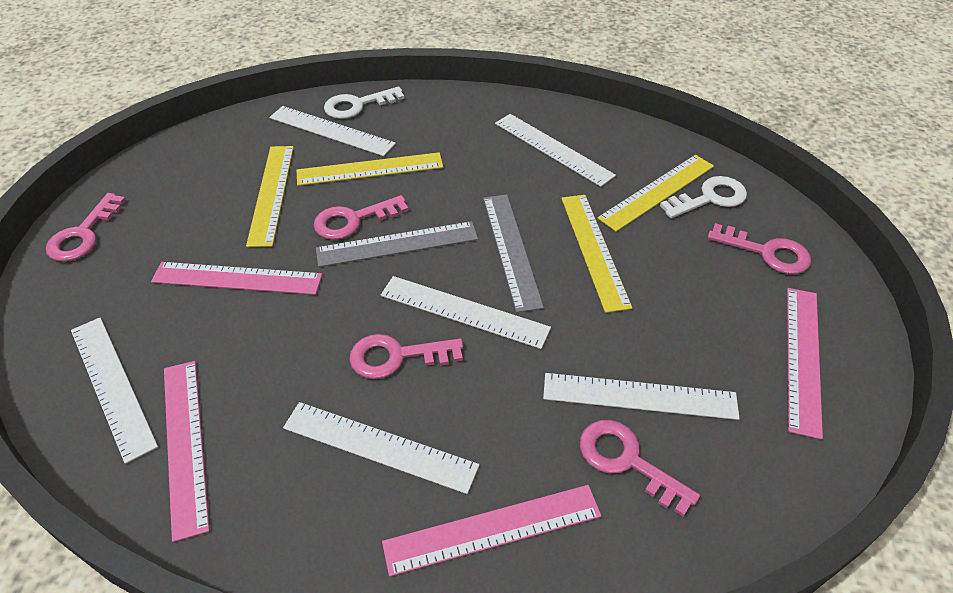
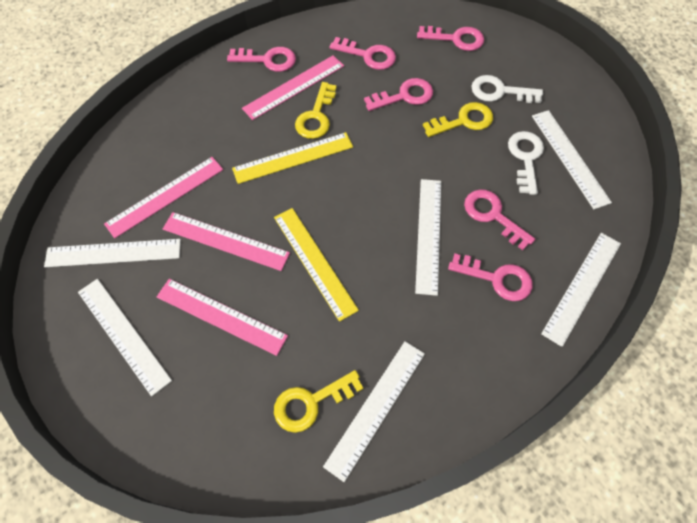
grey ruler: [316,221,478,267] [483,195,544,313] = 2 -> none = 0
pink key: [46,193,126,262] [313,195,409,240] [349,334,463,379] [580,420,700,516] [708,223,811,274] = 5 -> [227,47,296,72] [329,37,396,70] [364,78,433,111] [417,26,484,51] [448,254,533,301] [464,189,535,250] = 6
yellow key: none = 0 -> [274,370,363,433] [295,82,337,139] [423,102,493,137] = 3
yellow ruler: [246,146,294,247] [296,152,443,186] [561,195,632,313] [597,155,714,232] = 4 -> [232,132,353,184] [274,208,359,322] = 2

